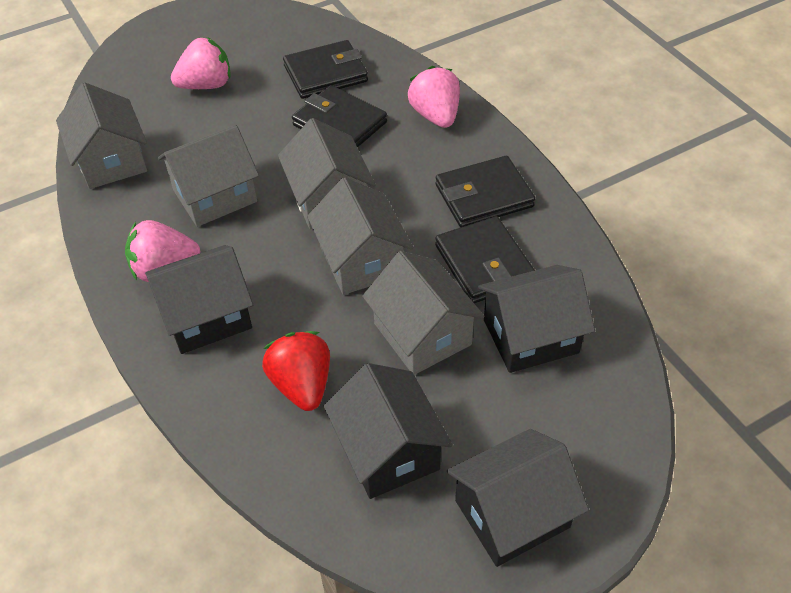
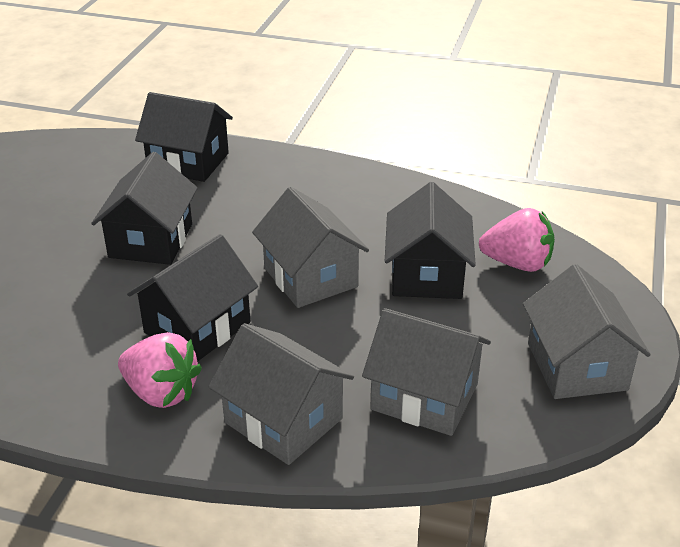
black wallet: [283,40,368,99] [292,85,387,148] [435,156,535,227] [435,216,535,303] = 4 -> none = 0
grey house: [56,82,147,189] [158,125,259,227] [278,118,376,229] [307,177,414,295] [362,251,485,375] = 5 -> [209,323,354,465] [252,187,369,308] [362,308,491,436] [523,264,651,399] = 4
pink strawberry: [125,220,201,282] [171,37,231,89] [408,66,460,128] = 3 -> [118,332,202,408] [479,208,555,272] = 2
red strawberry: [262,331,330,411] = 1 -> none = 0

